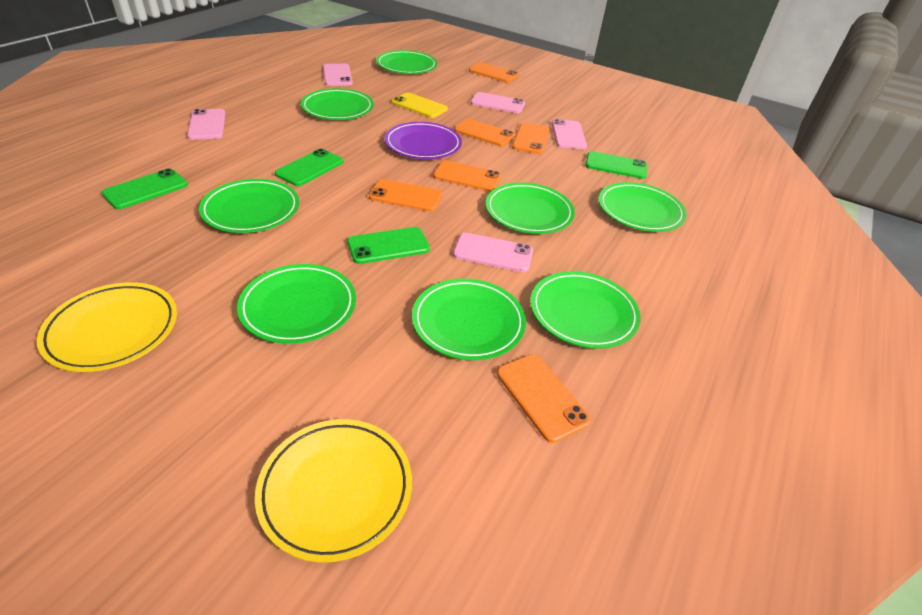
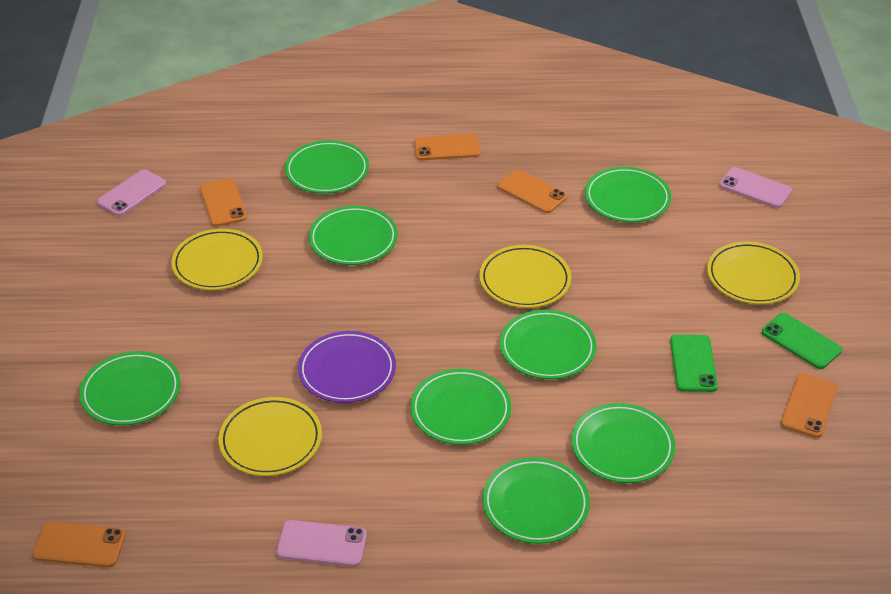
green phone: [101,169,188,209] [275,149,344,186] [347,227,430,264] [585,151,647,179] = 4 -> [670,335,718,392] [762,313,842,369] = 2
orange phone: [369,179,443,212] [433,160,502,192] [454,118,515,147] [469,62,519,83] [497,354,591,443] [512,122,550,154] = 6 -> [32,522,126,567] [200,178,247,227] [414,134,480,160] [498,169,567,213] [781,373,838,438] = 5
pink phone: [187,109,226,140] [323,64,353,86] [453,233,533,272] [471,92,525,113] [552,119,587,149] = 5 -> [97,169,166,216] [276,520,367,567] [720,167,792,208] = 3
yellow phone: [391,92,448,118] = 1 -> none = 0
yellow plate: [37,282,177,372] [255,419,412,563] = 2 -> [172,229,263,290] [219,397,322,476] [479,245,571,308] [707,242,800,304] = 4

